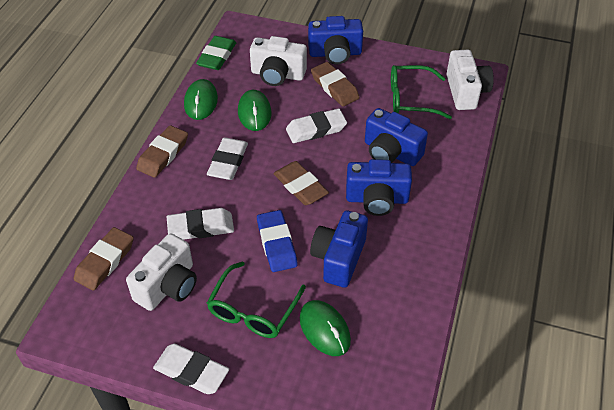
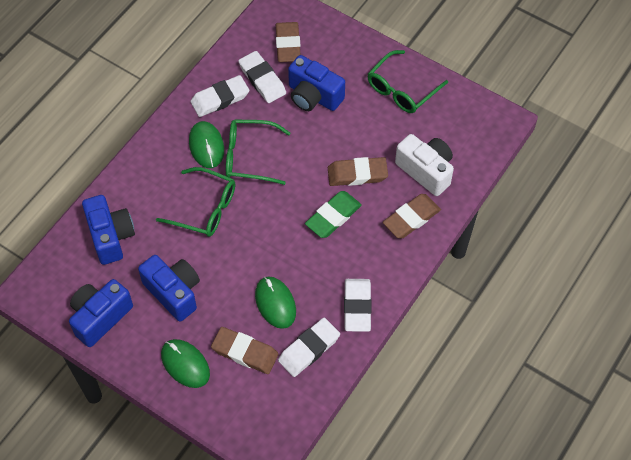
blue eraser: [257,210,297,272] = 1 -> none = 0
green glasses: [207,262,306,338] [391,65,452,119] = 2 -> [156,167,235,237] [226,119,290,185] [368,50,448,113] = 3
white camera: [126,233,197,311] [250,36,307,86] [446,50,494,110] = 3 -> [395,134,454,196] = 1

